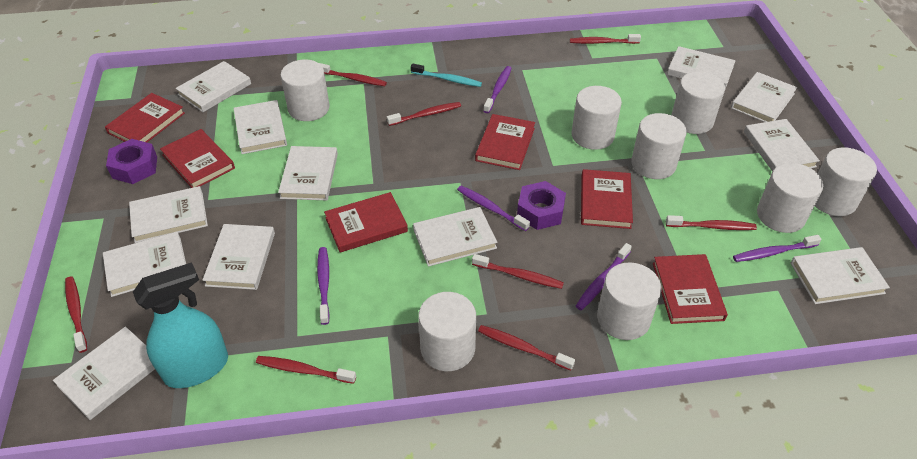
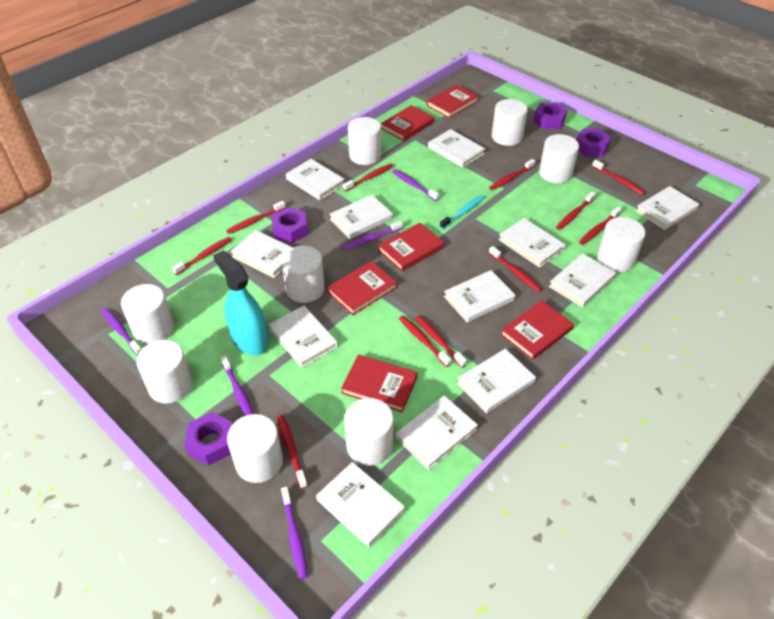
purple nut: [106,139,157,184] [517,181,566,230] = 2 -> [184,412,233,466] [271,207,308,243] [533,102,567,130] [576,129,611,157] = 4
red toothbrush: [65,277,87,353] [256,356,356,384] [319,63,387,86] [387,102,461,126] [472,254,564,289] [478,325,575,371] [570,34,641,44] [666,215,757,230] = 8 -> [172,237,232,275] [226,201,286,234] [277,415,308,489] [343,163,394,191] [399,316,451,367] [415,315,467,368] [489,159,535,190] [489,246,542,292] [556,192,596,230] [579,207,622,245] [592,160,646,195] = 11
white cylinder: [281,60,330,121] [418,292,476,371] [571,86,622,150] [597,262,662,340] [631,113,687,179] [671,71,725,134] [757,163,823,233] [815,147,877,216] = 8 -> [121,284,174,344] [136,340,193,404] [227,414,283,483] [281,246,325,303] [344,398,394,466] [348,117,381,165] [492,99,528,146] [539,134,579,184] [597,217,645,272] = 9

